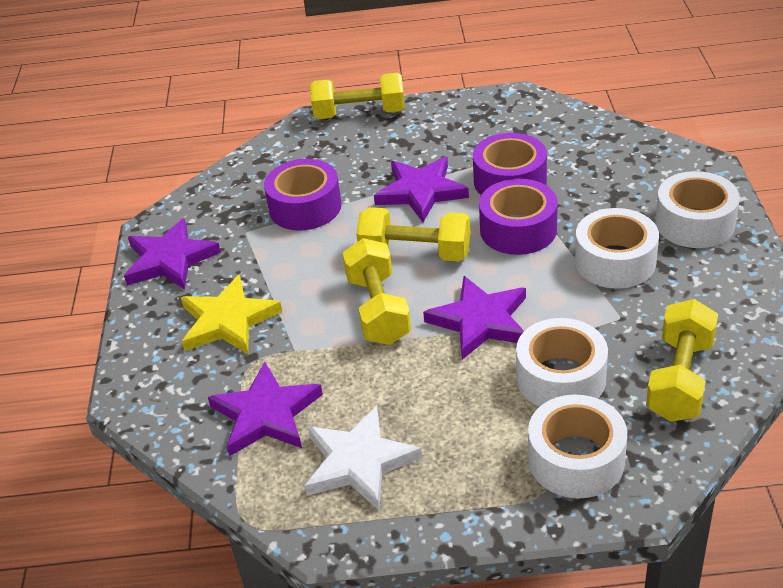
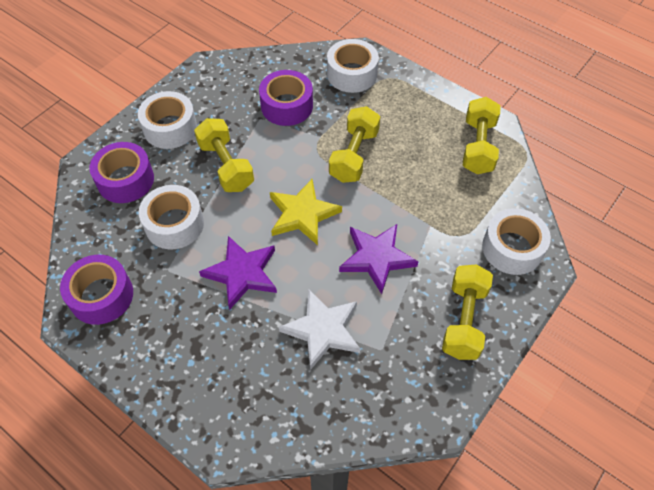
purple star: [124,218,221,290] [208,362,323,456] [374,157,469,222] [423,276,526,360] = 4 -> [199,236,277,310] [339,224,419,294] = 2

